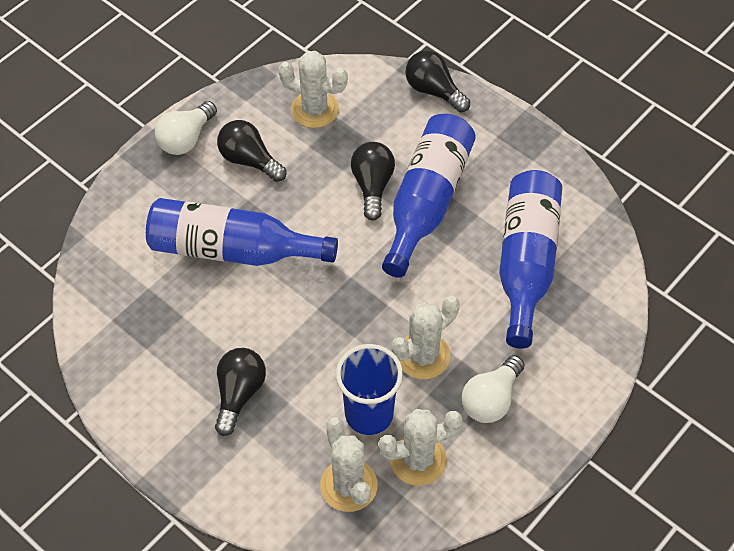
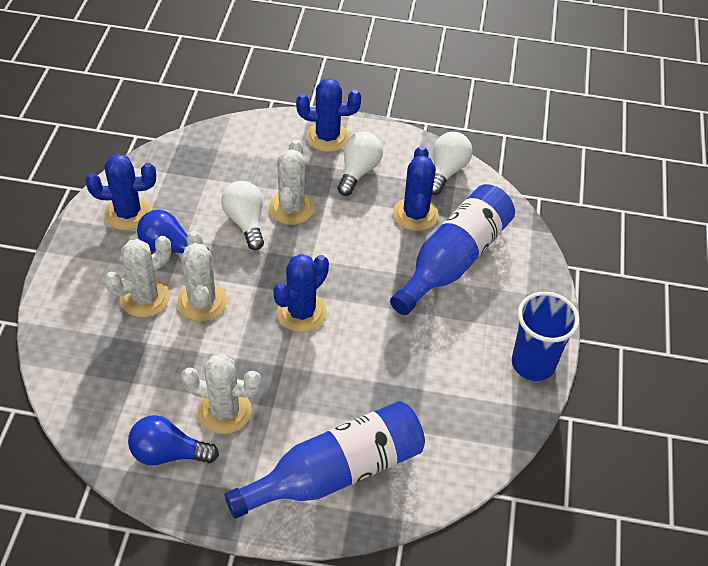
black light bulb: [215,348,266,436] [217,120,286,182] [351,142,395,221] [405,50,470,112] = 4 -> none = 0
blue bottle: [146,198,338,266] [382,114,476,278] [499,170,562,349] = 3 -> [224,401,425,519] [390,184,515,315] = 2
blue cactus: none = 0 -> [86,154,156,231] [273,254,329,332] [296,78,361,152] [393,146,439,231] = 4
blue light bulb: none = 0 -> [128,415,219,465] [137,210,209,254] = 2
white light bulb: [155,101,217,155] [462,355,524,423] = 2 -> [221,181,264,250] [337,132,383,196] [432,132,472,195] = 3

